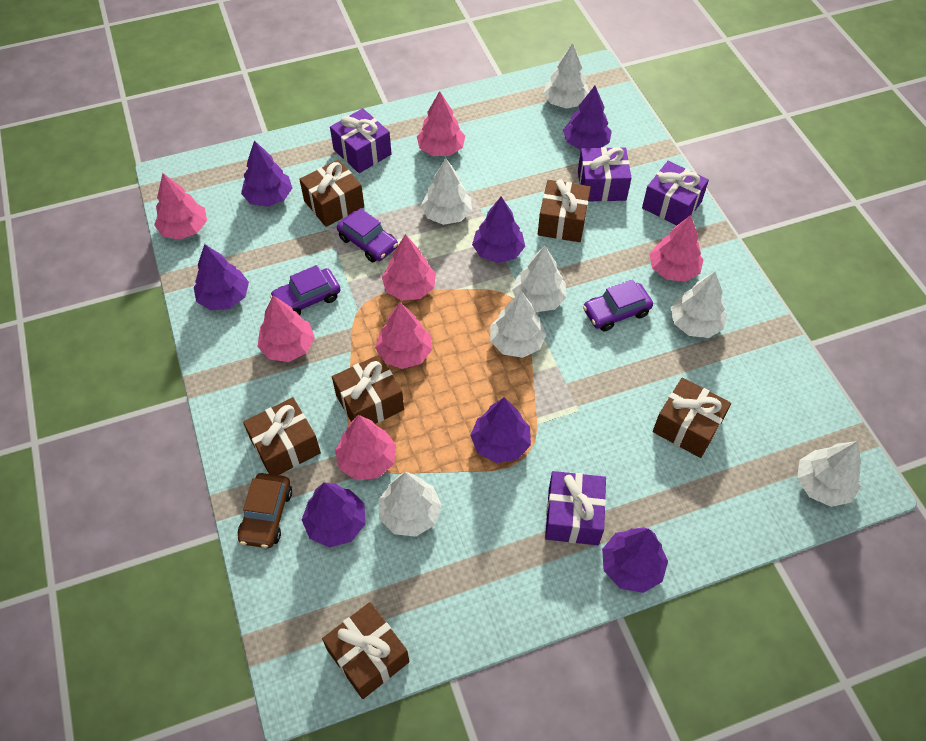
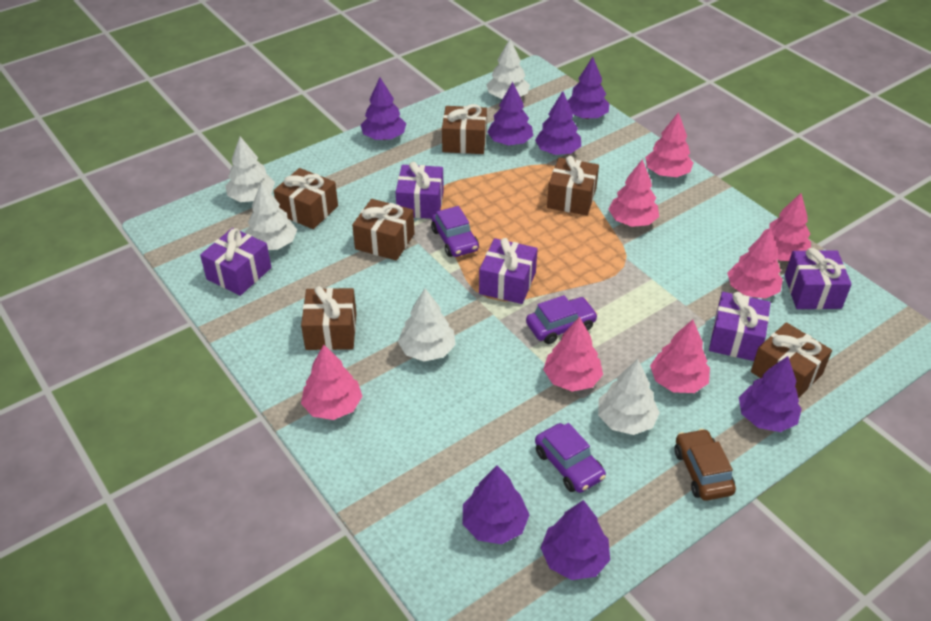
purple gift: [330,108,392,173] [545,471,606,545] [578,147,631,202] [642,161,709,225] = 4 -> [200,228,271,296] [396,162,444,219] [479,238,538,304] [709,292,771,361] [785,248,852,309] = 5
white tree: [379,472,442,537] [421,158,472,225] [490,291,546,358] [512,246,567,312] [543,43,589,109] [671,272,727,338] [797,441,861,507] = 7 -> [225,136,275,202] [245,182,297,250] [398,288,456,361] [486,39,530,99] [598,359,660,435] = 5

